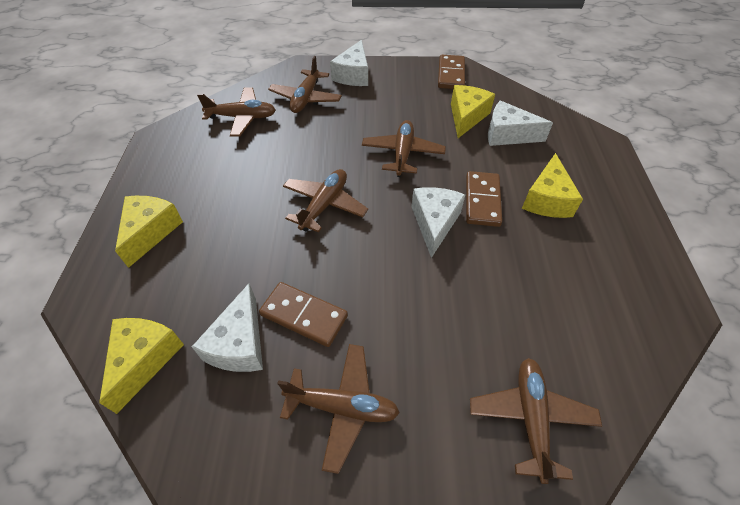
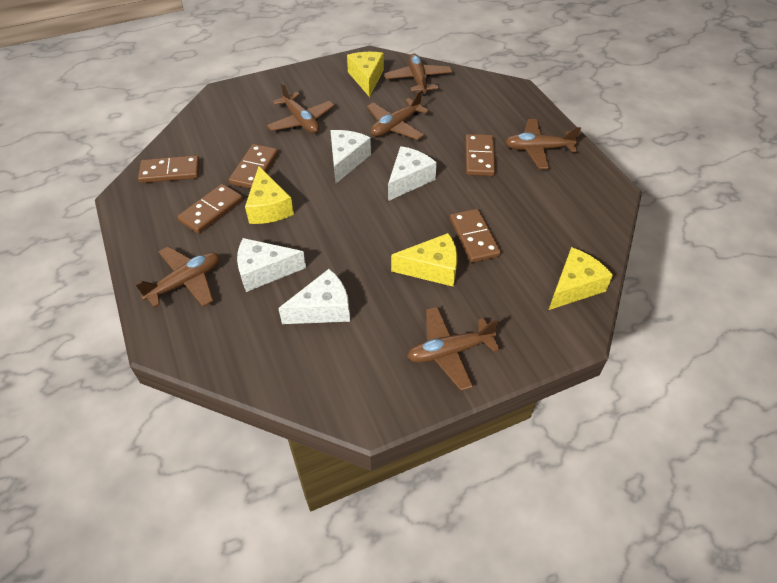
brown domino: [259,282,348,347] [438,55,465,89] [466,171,502,227] = 3 -> [138,155,200,183] [177,184,243,234] [229,144,278,189] [450,209,501,263] [465,134,496,176] = 5

